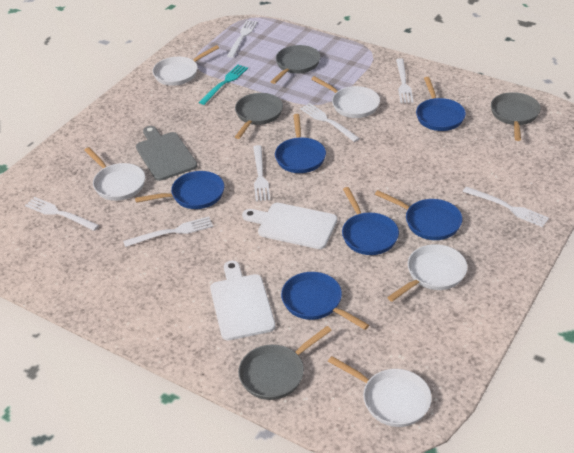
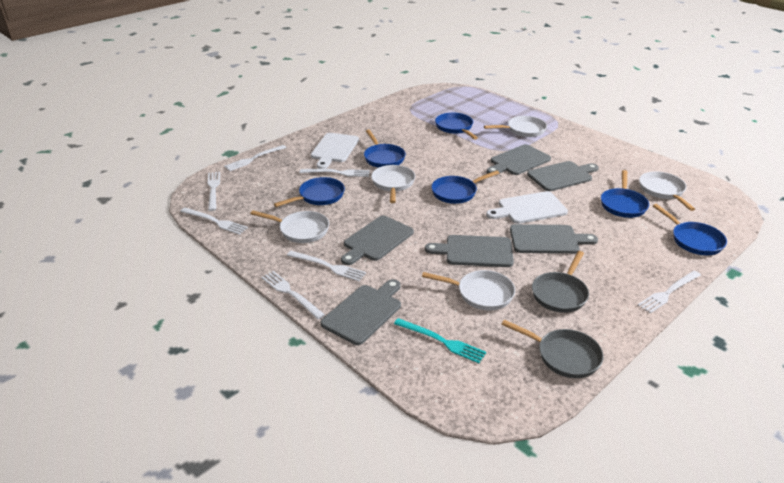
grey cutting board: [136,126,198,181] = 1 -> [321,279,401,345] [341,216,414,265] [425,235,514,267] [487,144,551,175] [510,224,598,254] [527,161,599,191] = 6
grey pan: [235,93,283,139] [238,326,332,400] [271,45,320,84] [491,92,541,141] = 4 -> [501,320,604,378] [532,251,589,313] = 2

